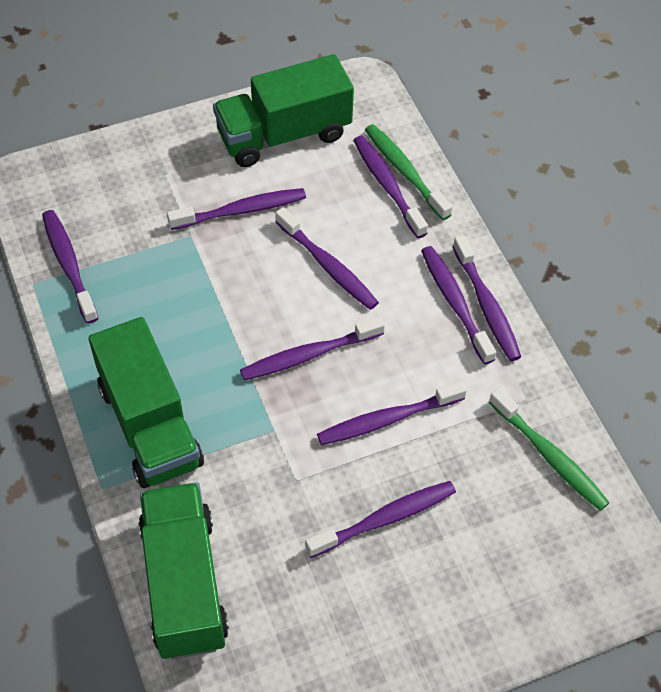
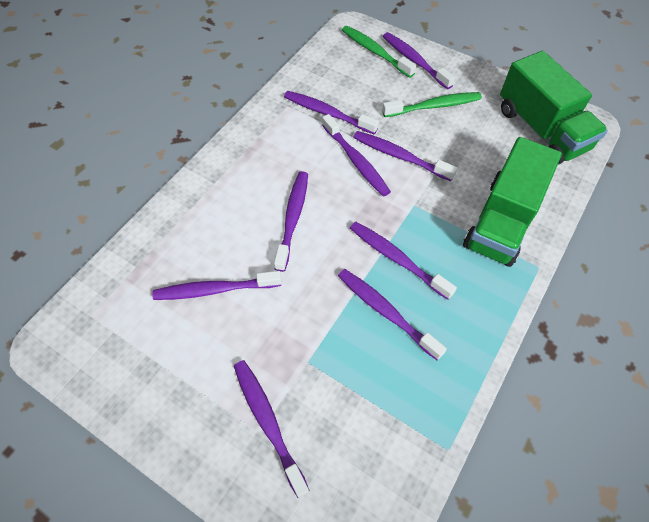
green truck: [89,317,204,488] [138,482,229,659] [213,54,354,167] = 3 -> [463,137,562,267] [500,51,608,164] = 2

